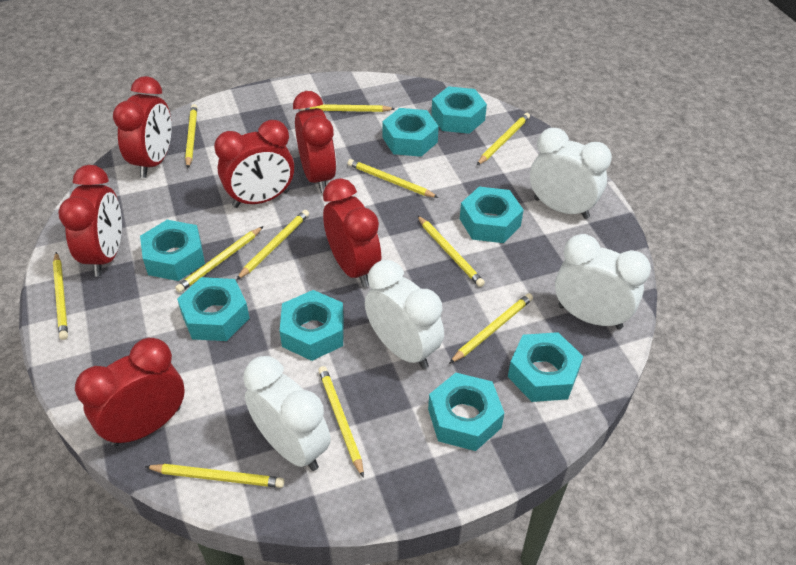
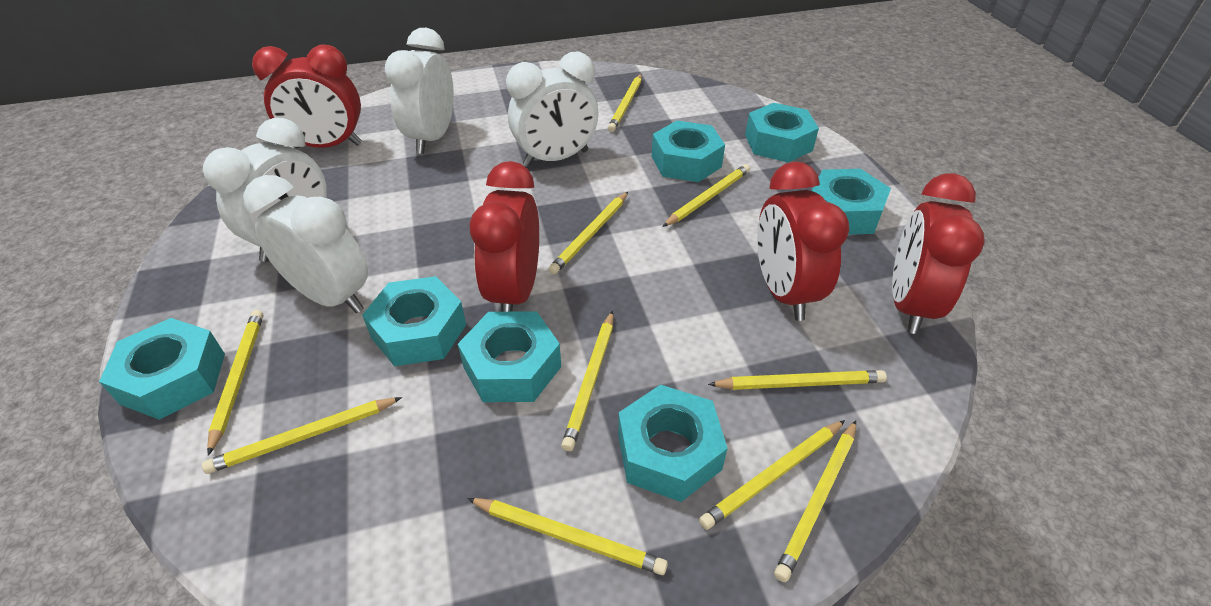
red clock: [58,165,122,276] [75,338,185,447] [113,76,172,178] [214,120,294,208] [293,91,337,193] [323,178,381,287] = 6 -> [252,44,362,148] [469,161,539,312] [757,162,849,321] [892,173,985,334] = 4
turquoise nut: [140,220,205,281] [177,277,250,341] [280,290,344,361] [382,108,439,157] [428,373,504,451] [431,86,487,134] [460,187,524,243] [508,332,583,402] = 8 -> [99,318,225,420] [362,276,466,366] [458,312,561,402] [618,384,728,502] [652,121,725,182] [745,103,819,163] [812,169,891,235] = 7
yellow pencil: [53,252,68,340] [145,464,285,488] [175,226,264,293] [185,104,197,168] [236,210,309,280] [300,104,395,112] [318,366,364,478] [347,159,439,198] [417,215,485,287] [449,293,533,364] [477,113,530,165] = 11 -> [202,397,402,474] [207,310,263,456] [467,498,668,575] [548,192,628,274] [561,311,613,451] [608,74,642,132] [662,164,750,227] [699,420,845,530] [708,370,887,390] [774,420,856,582] = 10

